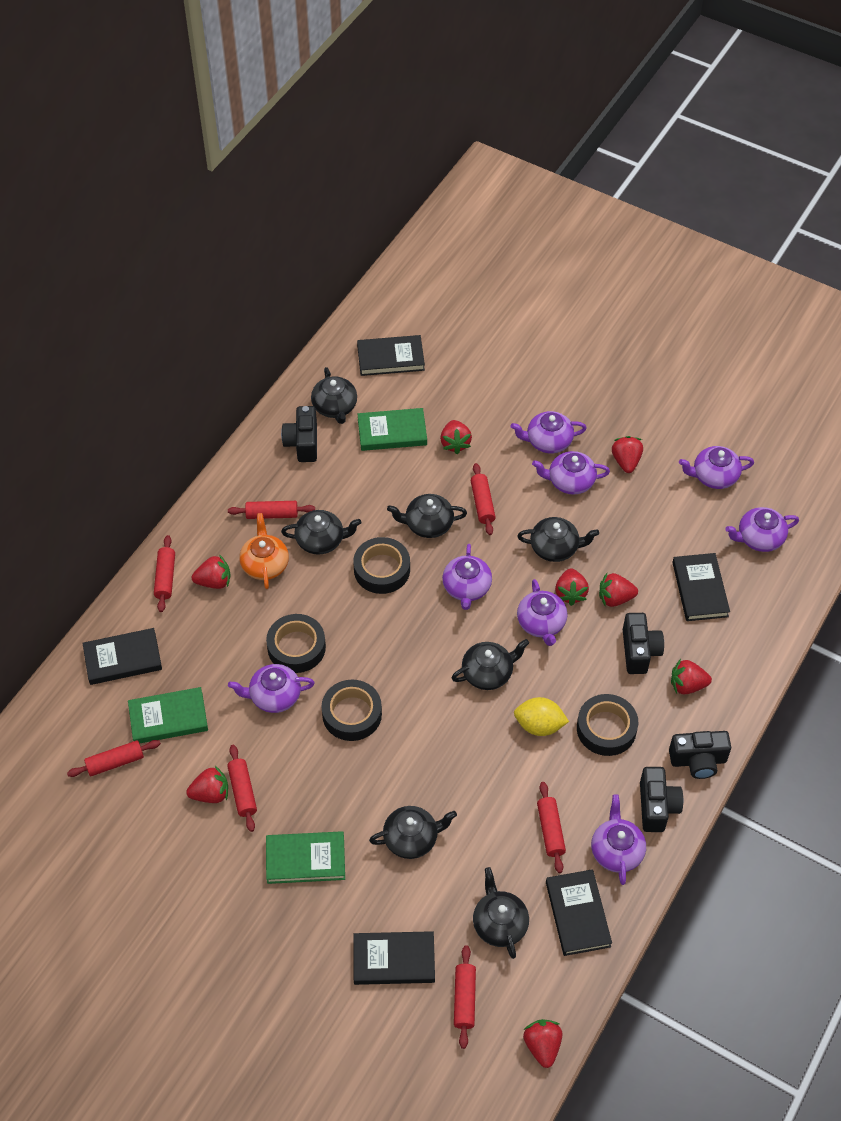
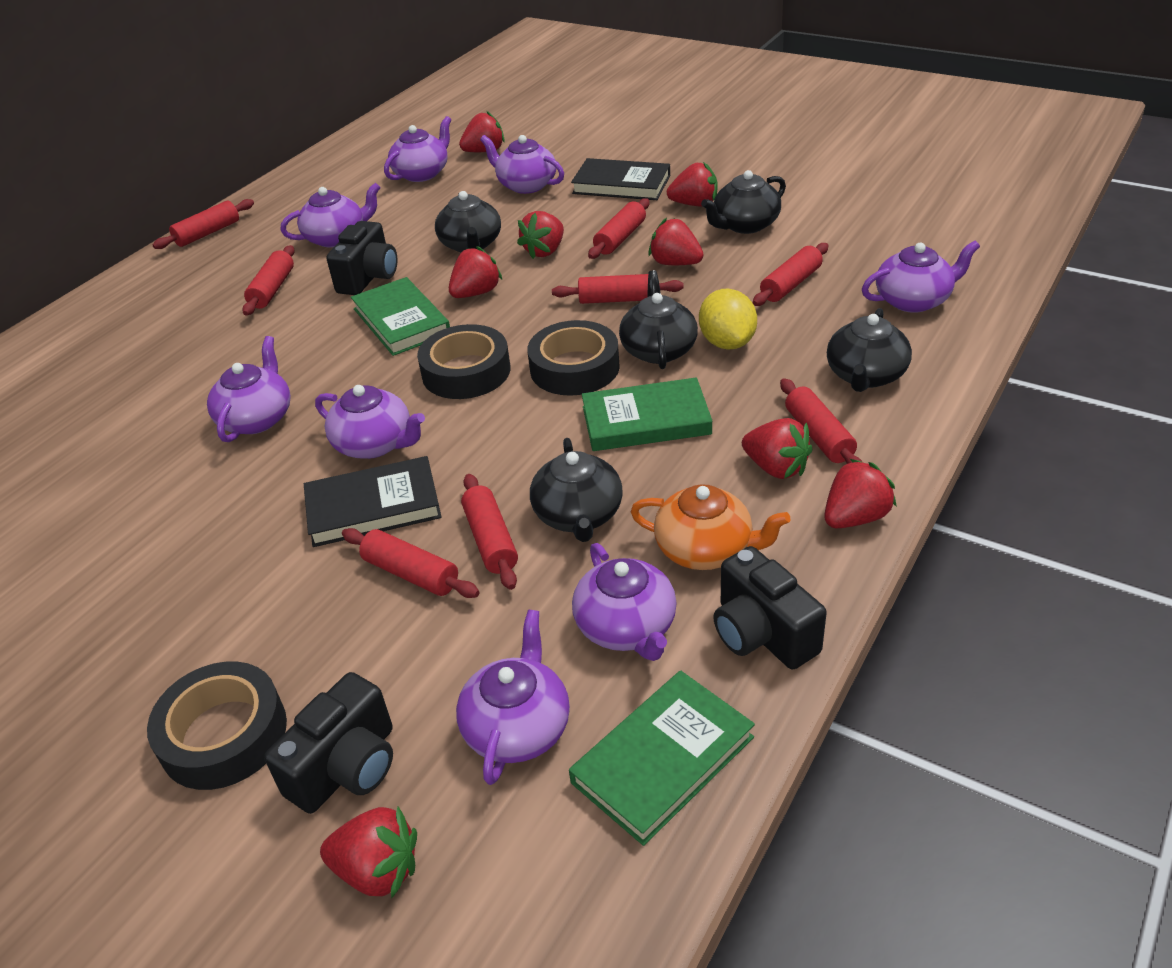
black book: [82,628,162,685] [353,931,435,985] [357,335,425,376] [546,869,612,956] [672,553,730,621] = 5 -> [304,456,442,547] [571,158,670,200] = 2
black camera: [281,406,317,462] [623,613,664,674] [640,767,683,832] [669,731,731,779] = 4 -> [264,672,393,814] [326,221,397,295] [713,546,827,669] = 3
black tape: [266,614,326,673] [321,680,382,741] [353,537,410,594] [577,694,638,756] = 4 -> [147,662,287,790] [417,324,510,399] [527,320,620,396] = 3
black teapot: [281,510,361,555] [311,367,357,424] [369,806,457,859] [387,494,467,538] [452,639,529,690] [473,867,529,959] [517,517,599,562] = 7 -> [435,191,501,252] [530,438,623,542] [619,270,698,369] [701,170,786,234] [827,308,912,392] = 5
red rolling pin: [67,740,161,777] [154,535,175,612] [227,745,257,832] [228,501,315,519] [454,945,476,1049] [470,463,496,535] [537,782,566,873] = 7 -> [153,199,254,249] [242,245,295,316] [342,528,480,598] [461,474,518,590] [552,274,684,304] [588,198,649,259] [753,243,829,306] [780,378,862,464] = 8

